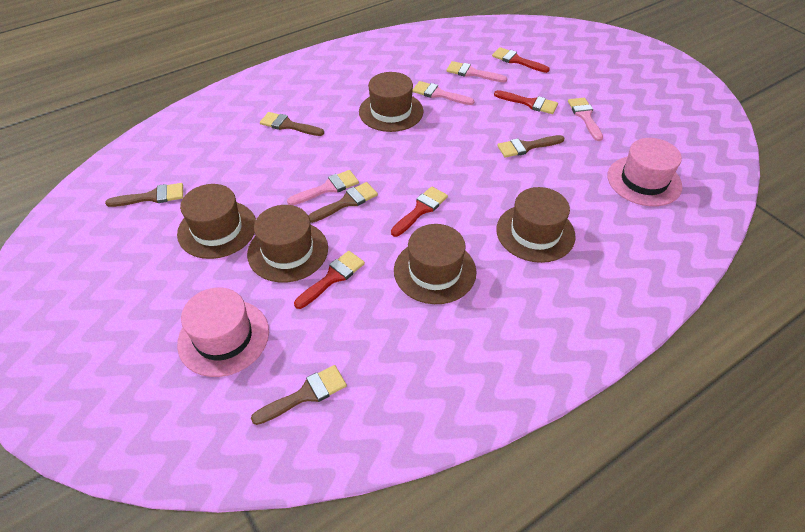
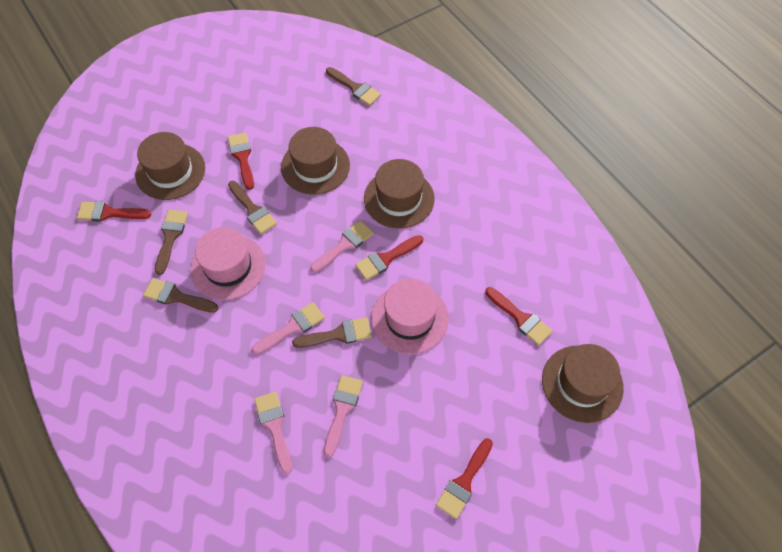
brown hat: [177,184,256,259] [247,205,328,282] [359,72,423,132] [394,224,476,304] [496,187,576,263] = 5 -> [135,132,205,200] [281,127,350,195] [364,159,435,229] [542,344,624,423] = 4
red brush: [294,251,365,309] [391,186,448,237] [492,47,550,73] [494,90,558,114] = 4 -> [77,201,151,222] [228,132,254,190] [355,235,423,280] [436,438,493,519] [485,287,553,346] = 5

